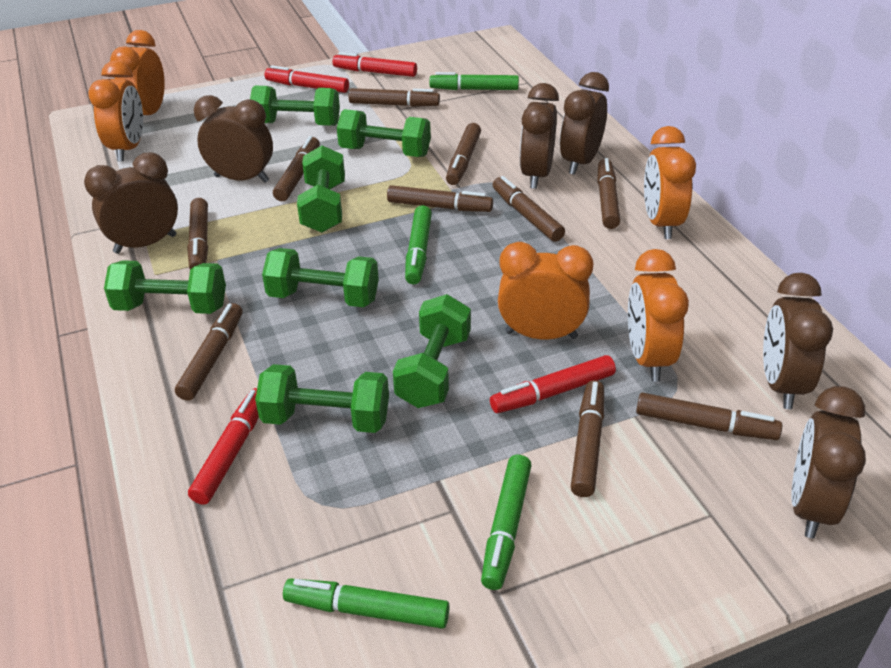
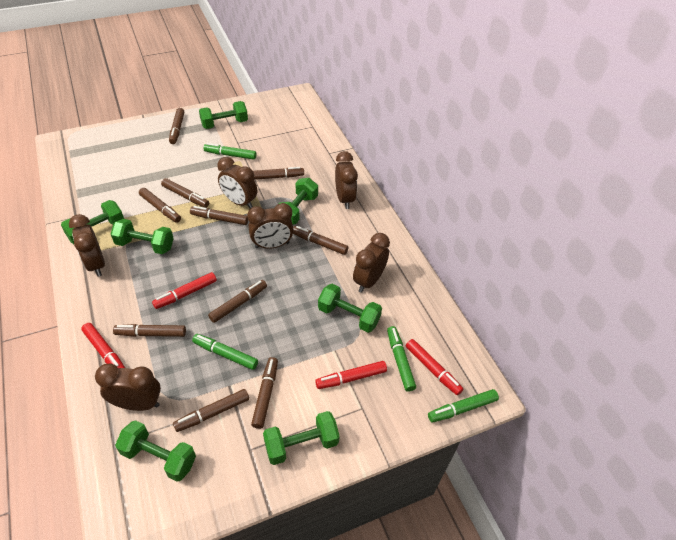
orange clock: [88,60,143,161] [110,30,165,115] [498,242,593,339] [628,249,689,382] [644,126,696,239] = 5 -> none = 0

